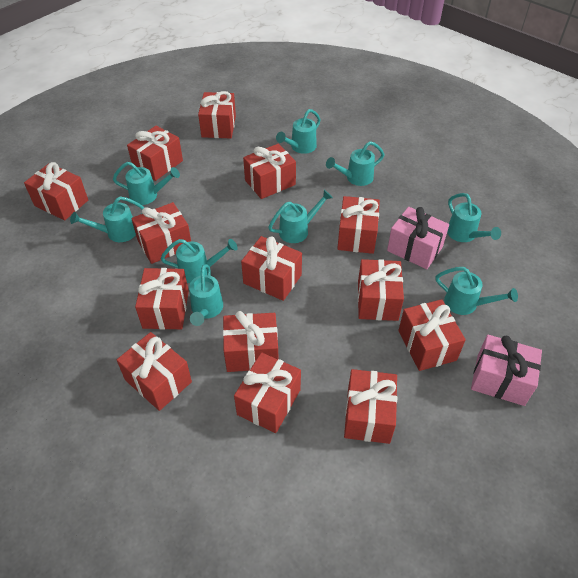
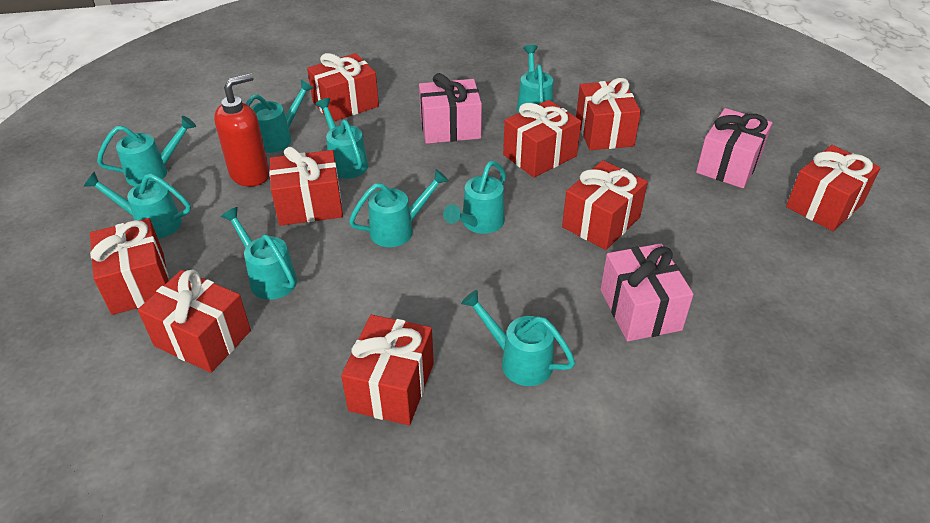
pink gift: [387,207,449,269] [471,335,542,406] = 2 -> [419,73,482,144] [600,243,694,341] [696,108,772,188] = 3
red gift: [24,162,88,221] [117,332,192,411] [127,126,183,181] [131,202,191,264] [135,268,189,330] [198,91,236,138] [223,311,278,372] [234,352,301,433] [241,236,302,301] [243,144,296,199] [337,196,380,254] [344,369,397,444] [358,259,404,321] [398,299,466,371] = 14 -> [90,218,169,315] [138,269,251,373] [269,147,343,226] [307,53,379,121] [341,315,434,425] [503,100,581,178] [562,160,648,250] [576,78,641,150] [786,145,881,231] = 9
red soap dispenser: none = 0 -> [214,73,270,187] = 1

